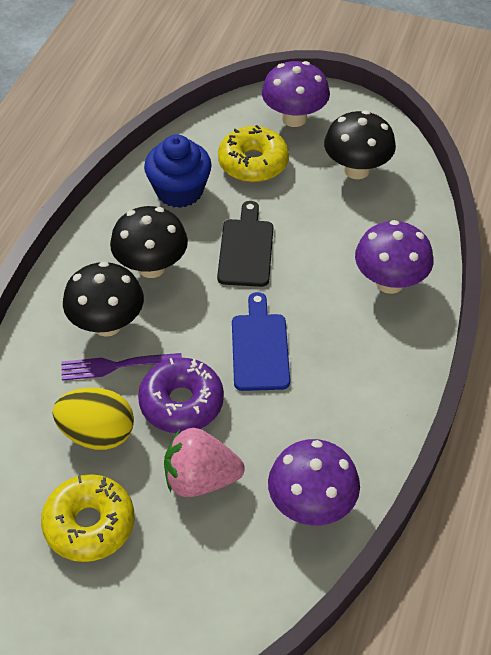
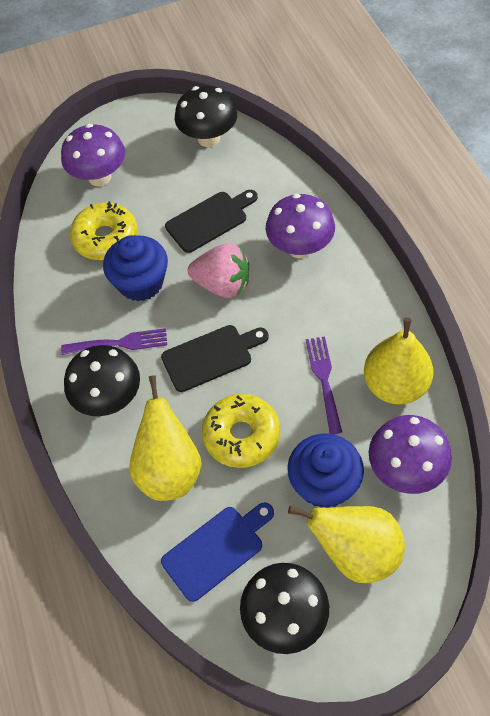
black cutting board: [217,201,273,287] = 1 -> [161,325,269,392] [165,190,258,253] = 2
blue cupcake: [144,134,212,208] = 1 -> [103,235,168,301] [287,433,364,508] = 2
purple donut: [138,358,224,433] = 1 -> none = 0
purple fork: [61,353,182,381] = 1 -> [61,328,167,355] [306,336,342,434] = 2
yellow egg: [52,387,134,450] = 1 -> none = 0
yellow pear: none = 0 -> [129,375,202,501] [288,505,405,583] [364,317,434,405] = 3

